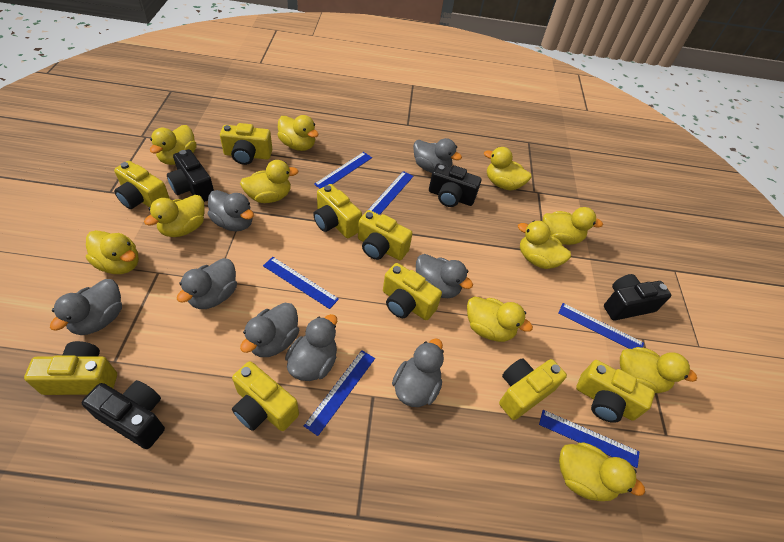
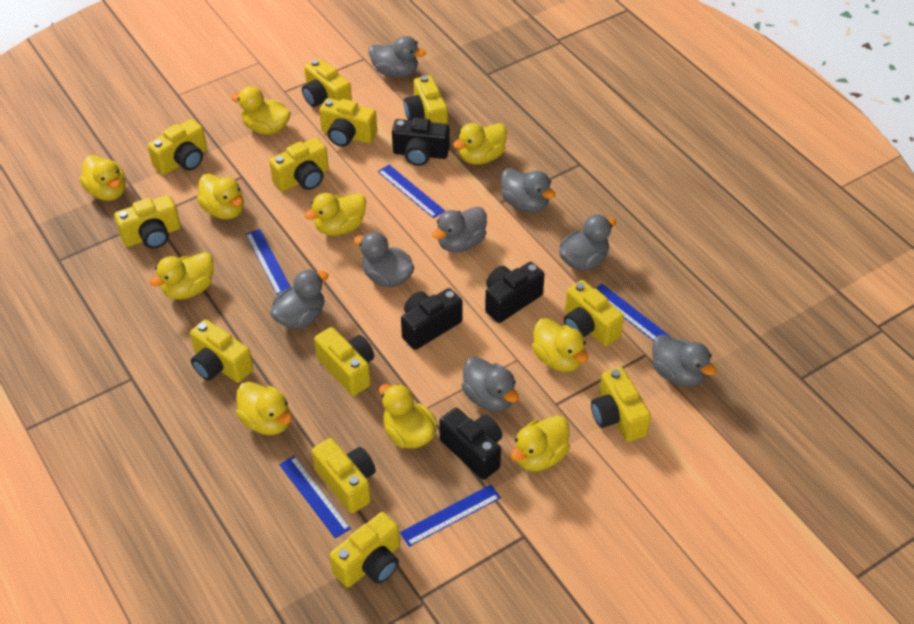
blue ruler: [263,257,339,309] [304,350,375,436] [314,152,372,189] [368,171,413,215] [539,410,639,468] [558,303,644,349] = 6 -> [246,229,291,296] [279,456,351,538] [378,165,445,218] [400,485,501,547] [595,284,671,341] = 5
yellow camera: [24,341,117,395] [114,161,170,209] [220,123,272,165] [232,361,299,431] [313,184,362,238] [358,210,413,260] [383,263,442,320] [499,358,567,420] [576,360,655,423] = 9 -> [114,195,181,249] [148,119,207,175] [190,319,253,383] [269,138,329,191] [302,58,352,107] [312,438,376,513] [314,327,374,396] [319,98,377,147] [329,512,400,587] [404,75,448,124] [564,280,624,346] [591,367,651,442] = 12
yellow duck: [86,230,139,274] [144,195,205,237] [150,125,197,165] [240,160,298,203] [278,115,319,151] [467,297,533,342] [484,147,532,190] [518,221,571,269] [543,207,603,245] [559,442,645,501] [620,347,697,393] = 11 -> [80,155,126,201] [150,252,213,300] [197,174,244,220] [231,86,291,135] [236,382,292,435] [304,193,366,236] [379,384,437,449] [453,123,507,165] [511,415,570,471] [532,318,588,372] = 10

